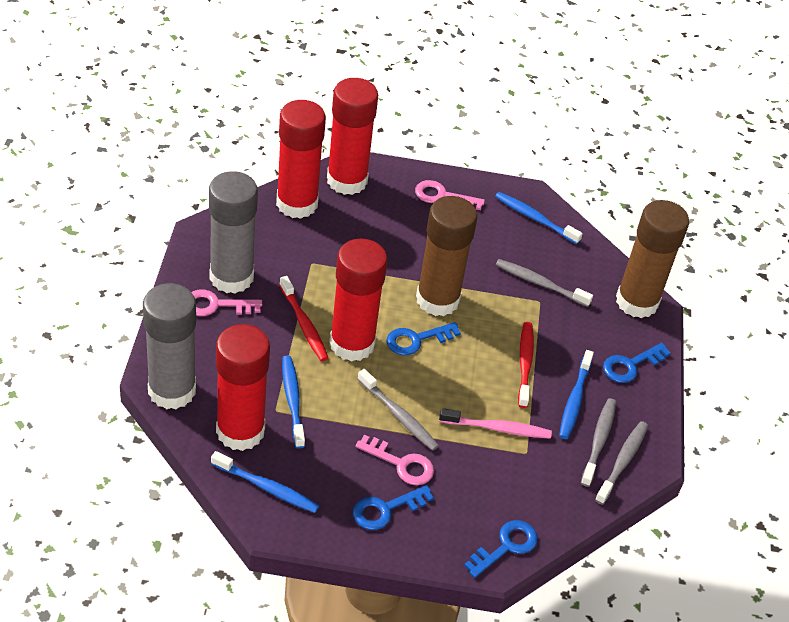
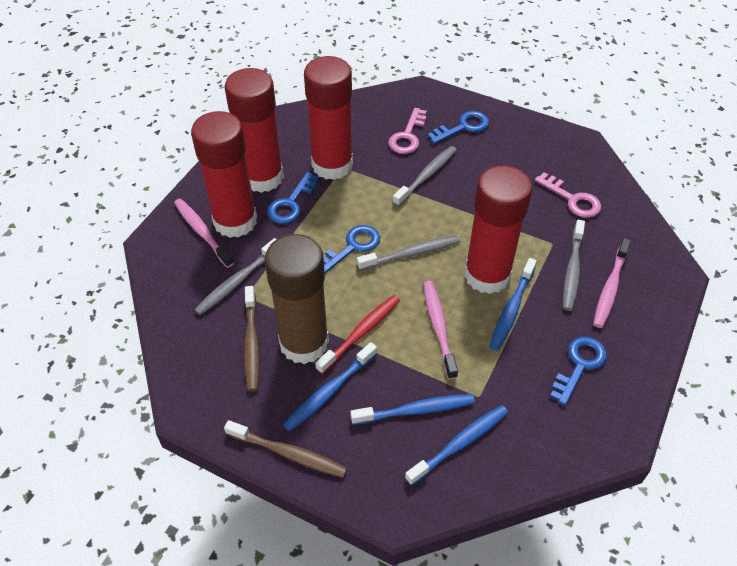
brown glue stick: [416,196,478,316] [616,200,689,318] = 2 -> [265,234,329,364] = 1
brown toothbrush: none = 0 -> [224,420,347,478] [244,286,260,392] = 2
grey glue stick: [143,283,196,409] [209,171,258,294] = 2 -> none = 0
pink key: [191,290,262,316] [355,435,434,485] [415,180,485,210] = 3 -> [388,108,427,154] [535,172,601,218] = 2
pink toothbrush: [439,408,552,439] = 1 -> [174,199,234,268] [423,281,458,379] [593,238,631,328] = 3
red toothbrush: [279,276,328,361] [518,322,534,408] = 2 -> [315,295,400,374] = 1

